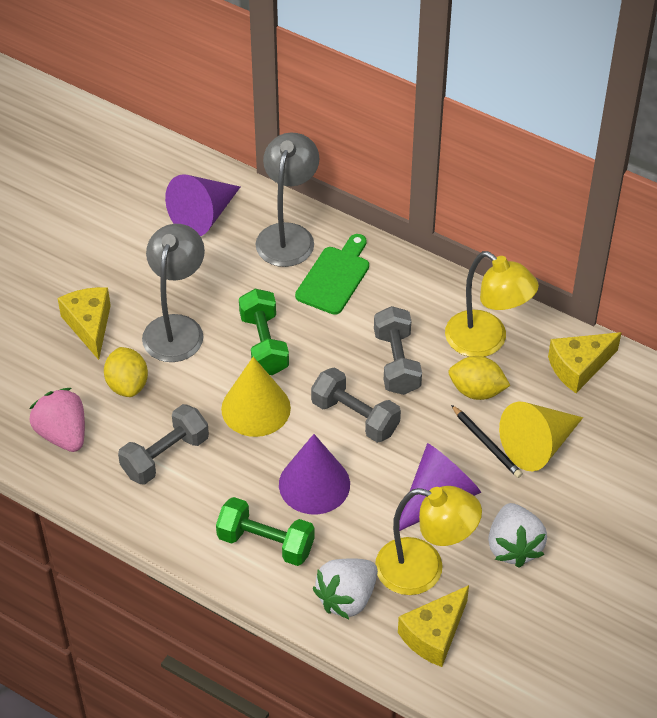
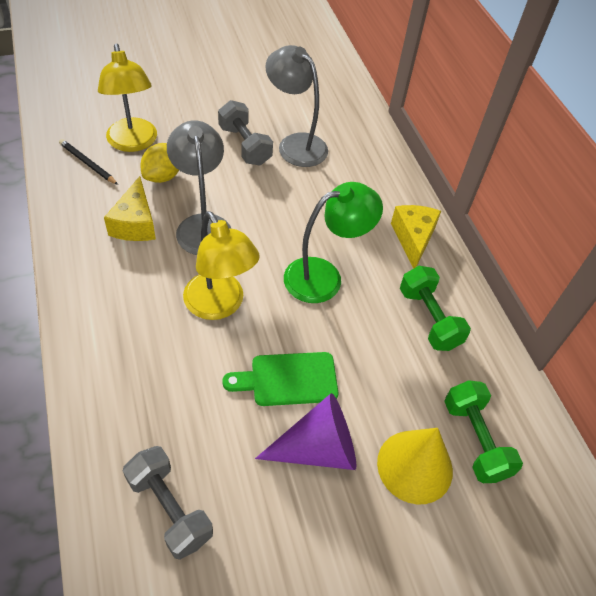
green lamp: none = 0 -> [284,182,383,303] = 1
grey dumbbell: [118,404,209,485] [311,367,401,443] [374,306,422,395] = 3 -> [123,446,213,560] [218,100,273,165] = 2
pink strawberry: [29,388,85,452] = 1 -> none = 0
purple cone: [165,174,240,236] [279,434,350,514] [399,443,481,531] = 3 -> [255,393,356,470] = 1
white strawberry: [313,558,378,619] [488,503,547,568] = 2 -> none = 0
yellow cheese: [58,287,111,360] [398,585,469,667] [548,332,622,393] = 3 -> [104,176,156,241] [391,205,441,269] = 2
yellow cone: [221,357,291,437] [499,402,583,471] = 2 -> [377,428,453,505] = 1
yellow lemon: [104,347,148,397] [449,356,511,400] = 2 -> [140,143,179,183] = 1

